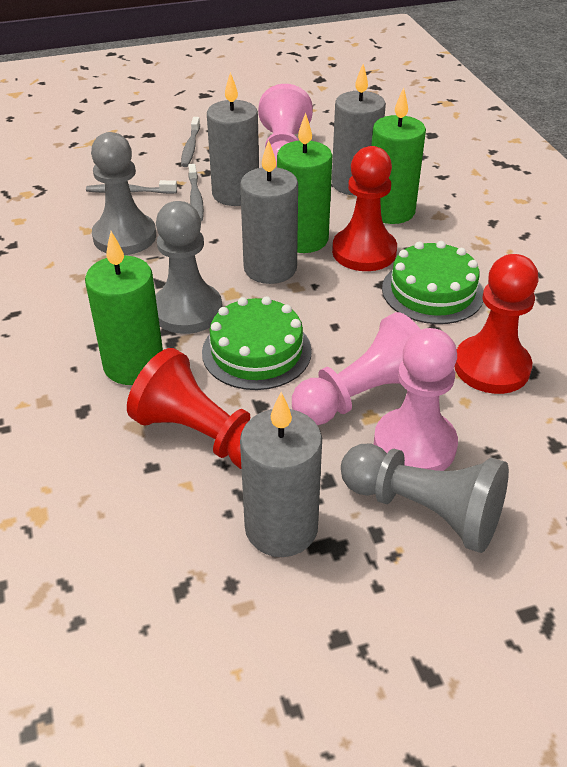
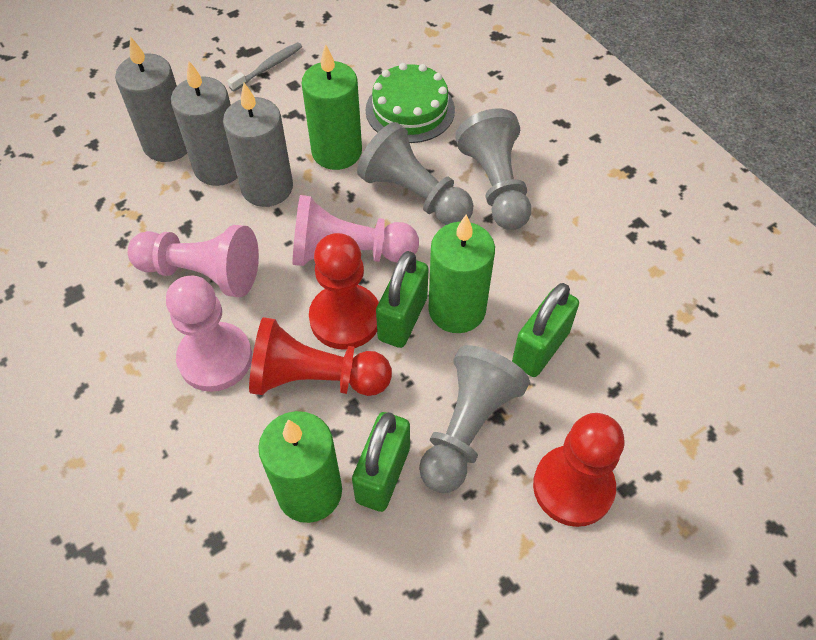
green cake: [202,296,312,390] [382,241,483,324] = 2 -> [366,63,455,143] = 1
green padlock: none = 0 -> [352,412,410,512] [376,251,429,348] [512,283,579,377] = 3
grey candle: [207,72,259,206] [240,140,298,284] [240,392,322,557] [332,64,386,196] = 4 -> [115,36,187,162] [171,61,237,186] [223,83,293,207] = 3
grey toothbrush: [86,180,177,194] [181,117,200,167] [188,164,204,221] = 3 -> [228,42,302,91] = 1

